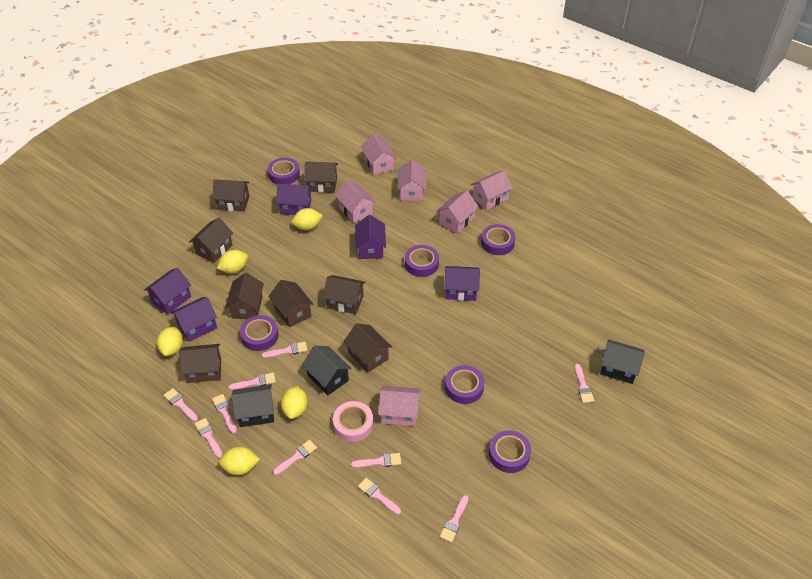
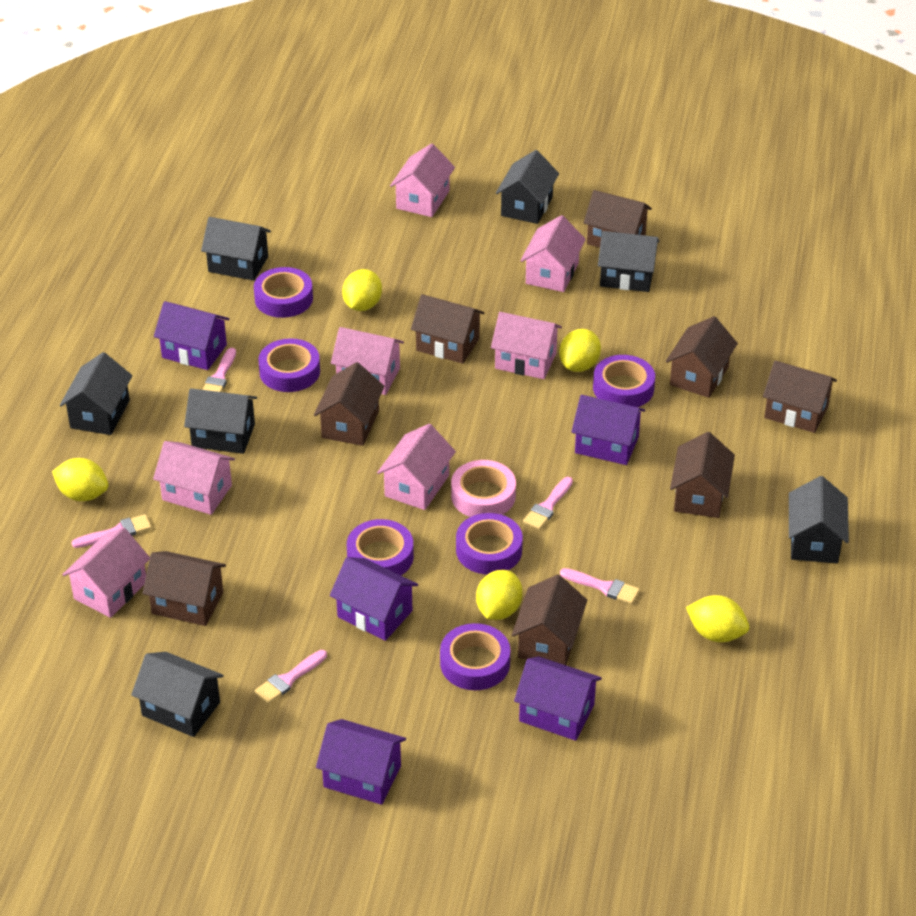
black house: [231,385,274,427] [302,346,352,395] [600,340,645,384] = 3 -> [60,352,133,435] [131,652,224,737] [184,388,257,454] [201,217,271,281] [496,150,559,224] [598,231,659,292] [789,476,849,563] = 7
pink brush: [164,388,198,422] [195,418,223,458] [212,394,237,434] [228,373,276,390] [262,342,308,358] [273,440,317,475] [351,453,401,468] [358,478,401,515] [440,495,469,543] [574,364,594,403] = 10 -> [71,514,152,548] [202,348,236,392] [255,650,327,704] [523,477,573,529] [560,568,640,604] = 5
pink house: [335,180,376,223] [361,133,397,175] [378,385,421,426] [398,159,426,201] [437,190,479,234] [471,170,513,210] = 6 -> [62,527,150,618] [153,441,235,515] [331,327,404,395] [377,424,456,510] [390,143,455,217] [491,312,562,379] [520,215,586,292] = 7

